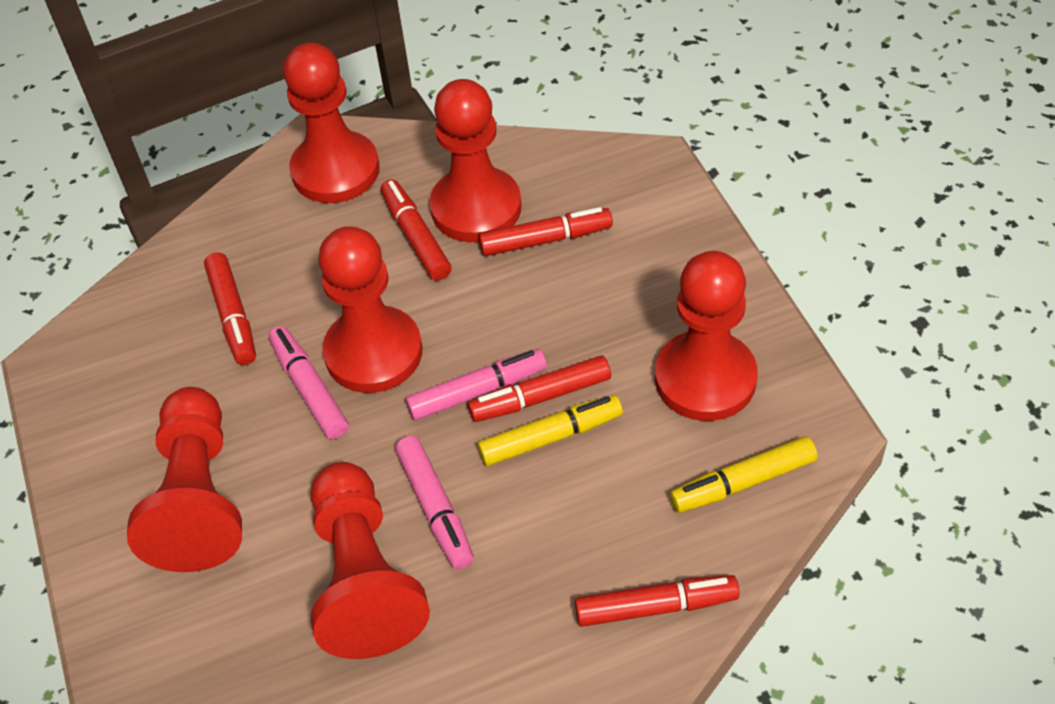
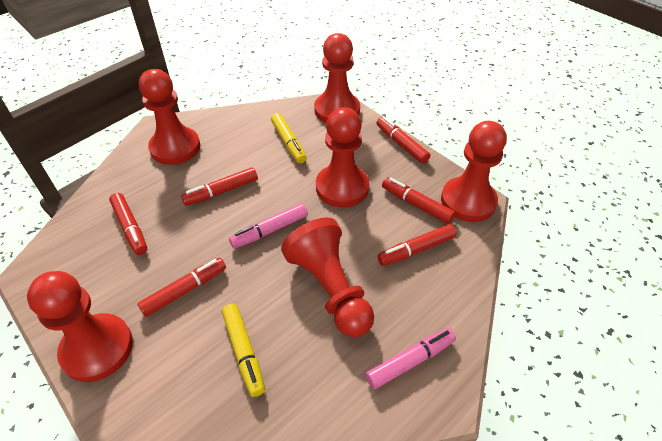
pink marker: [269,326,349,439] [395,436,474,569] [406,349,547,421] = 3 -> [229,203,308,249] [366,328,456,389] = 2
red marker: [204,252,256,365] [381,179,452,280] [468,355,611,422] [479,207,613,256] [575,575,740,627] = 5 -> [109,193,147,255] [137,258,226,317] [181,167,258,206] [376,117,430,164] [377,224,456,266] [382,177,455,224] = 6

